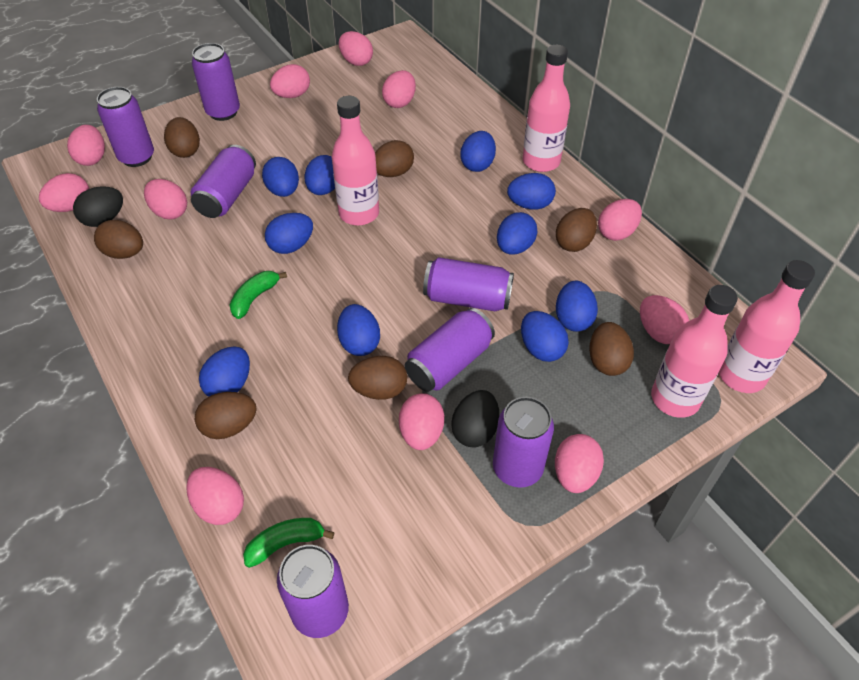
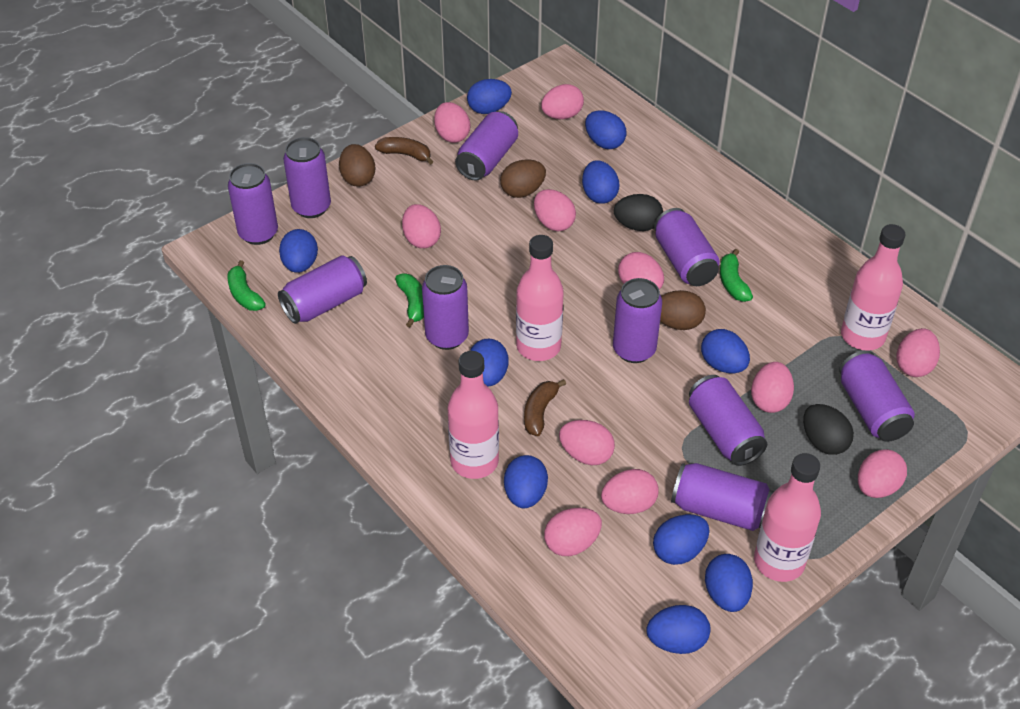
brown banana: none = 0 -> [375,137,434,165] [524,379,566,436] = 2
brown egg: [94,220,143,259] [164,117,200,158] [195,392,257,439] [348,356,407,400] [375,140,414,177] [556,208,597,252] [589,322,634,376] = 7 -> [339,144,375,187] [500,159,546,198] [660,290,706,330] = 3
green banana: [229,271,287,319] [243,518,335,568] = 2 -> [227,260,266,311] [395,273,424,328] [720,249,753,302] = 3
purple can: [97,87,154,167] [191,145,256,218] [192,43,240,121] [277,545,349,638] [405,308,495,392] [423,257,514,311] [493,397,554,488] = 7 -> [228,163,278,245] [278,255,367,324] [283,137,331,218] [422,265,469,350] [455,111,518,180] [613,278,662,363] [654,208,720,286] [671,463,774,531] [689,375,767,466] [839,351,915,442] = 10

